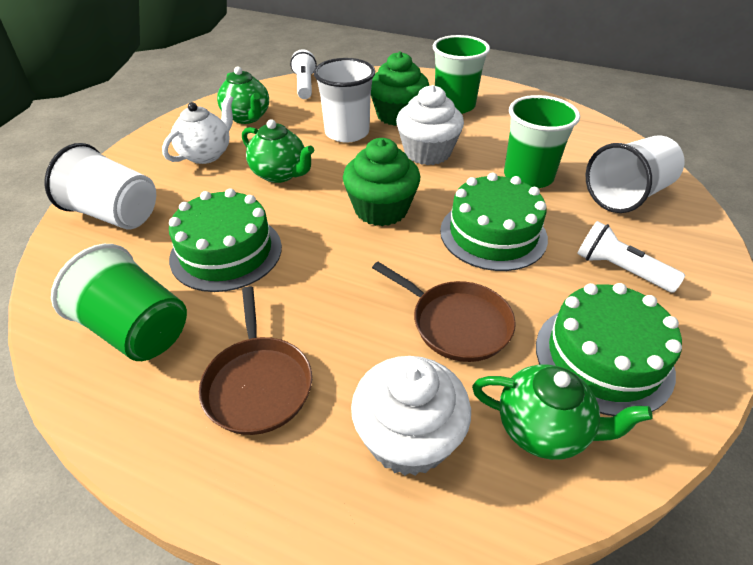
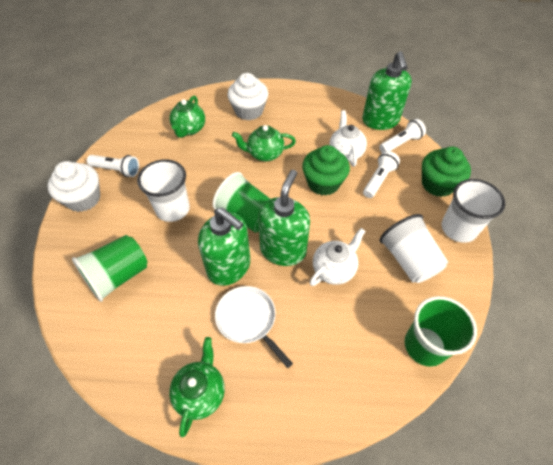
brown pan: [199,286,312,435] [372,262,516,362] = 2 -> none = 0
green cake: [169,189,282,292] [440,173,548,271] [536,283,682,416] = 3 -> none = 0
green soap dispenser: none = 0 -> [198,208,250,286] [258,170,310,266] [362,51,412,130] = 3
white flashlight: [290,49,317,99] [577,221,685,292] = 2 -> [87,155,139,177] [363,151,400,198] [379,119,426,153] = 3
white pan: none = 0 -> [215,286,293,368] = 1
white teapot: [162,95,233,164] = 1 -> [310,228,365,286] [329,110,367,166] = 2

